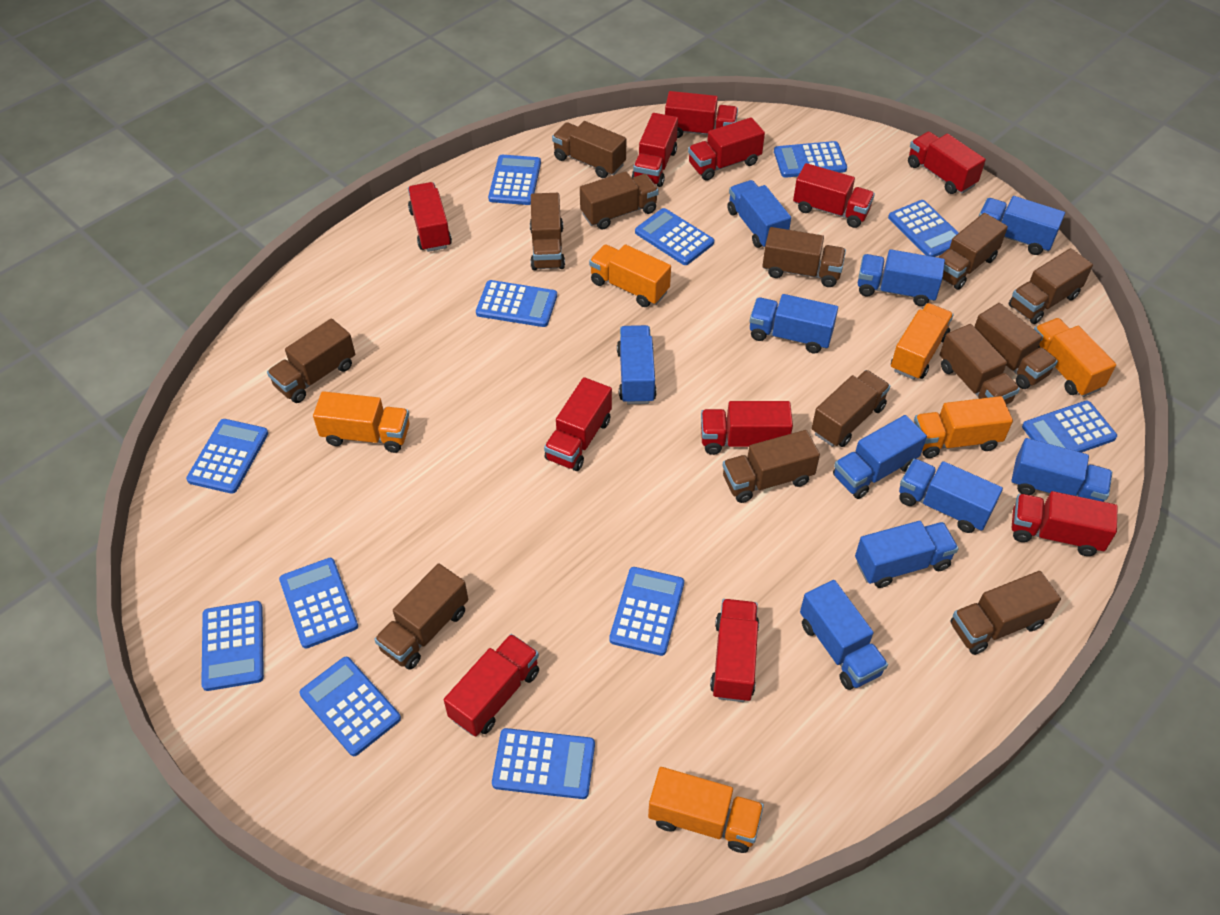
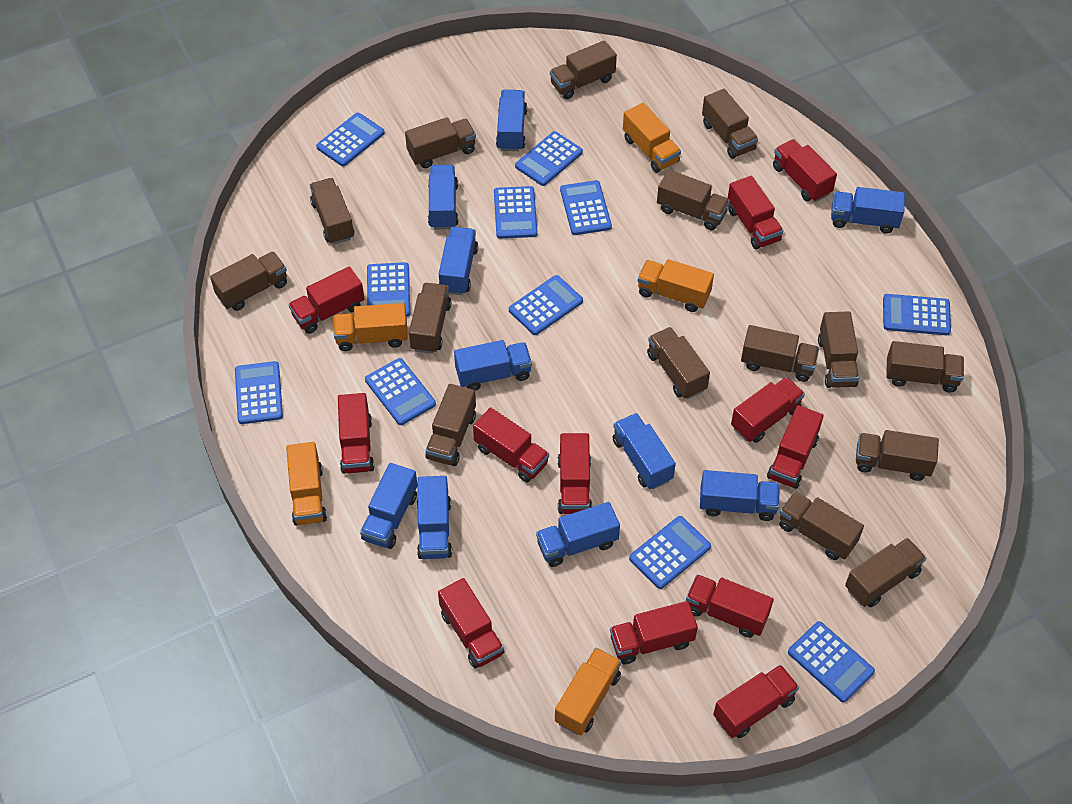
blue calculator: [186,419,268,494] [201,601,264,691] [279,558,358,649] [299,656,401,756] [476,280,557,327] [488,155,541,205] [492,728,595,799] [609,567,684,656] [635,208,714,265] [774,141,847,178] [888,200,959,257] [1022,400,1117,453] = 12 -> [235,361,283,424] [316,113,385,167] [365,358,436,425] [367,262,410,317] [494,186,538,239] [509,275,583,335] [515,131,583,186] [560,180,612,235] [629,516,711,589] [788,621,875,702] [883,294,951,335] = 11
brown truck: [267,318,355,403] [374,563,468,670] [530,193,565,270] [552,121,626,178] [580,171,659,230] [722,430,820,503] [762,227,846,287] [812,370,890,447] [938,213,1008,290] [940,324,1020,405] [951,571,1061,655] [974,303,1058,389] [1009,248,1093,324] = 13 -> [210,251,287,311] [310,178,354,244] [405,117,476,168] [409,283,451,354] [426,384,476,466] [550,40,617,99] [647,327,710,399] [657,170,730,230] [702,89,758,159] [741,325,819,382] [779,491,864,560] [818,311,859,388] [845,538,926,607] [856,430,939,481] [886,341,964,393] = 15
orange truck: [313,391,410,453] [589,244,671,307] [648,767,764,853] [891,303,953,380] [914,396,1013,458] [1034,318,1116,397] = 6 -> [286,442,327,526] [333,303,408,351] [555,648,621,735] [623,103,681,173] [638,259,714,312] = 5
red truck: [408,182,452,252] [444,634,539,737] [544,377,612,471] [632,113,678,187] [665,91,738,138] [688,117,765,181] [701,401,793,455] [710,599,759,702] [793,163,875,228] [908,131,986,194] [1012,491,1118,556] = 11 -> [288,267,365,334] [338,393,374,474] [438,578,504,669] [473,408,549,483] [557,433,592,514] [610,601,698,664] [686,574,774,638] [713,665,799,738] [727,176,783,250] [731,377,805,443] [767,405,824,489] [773,139,837,202] = 12

